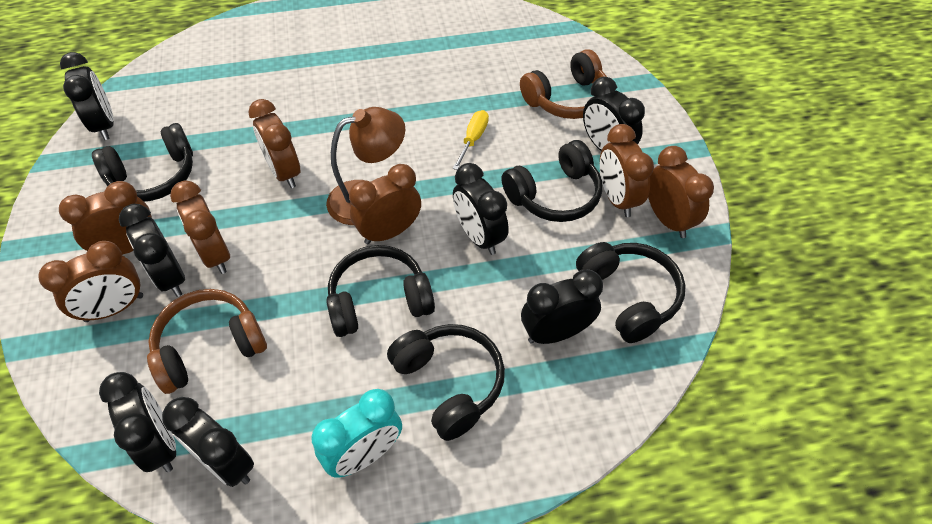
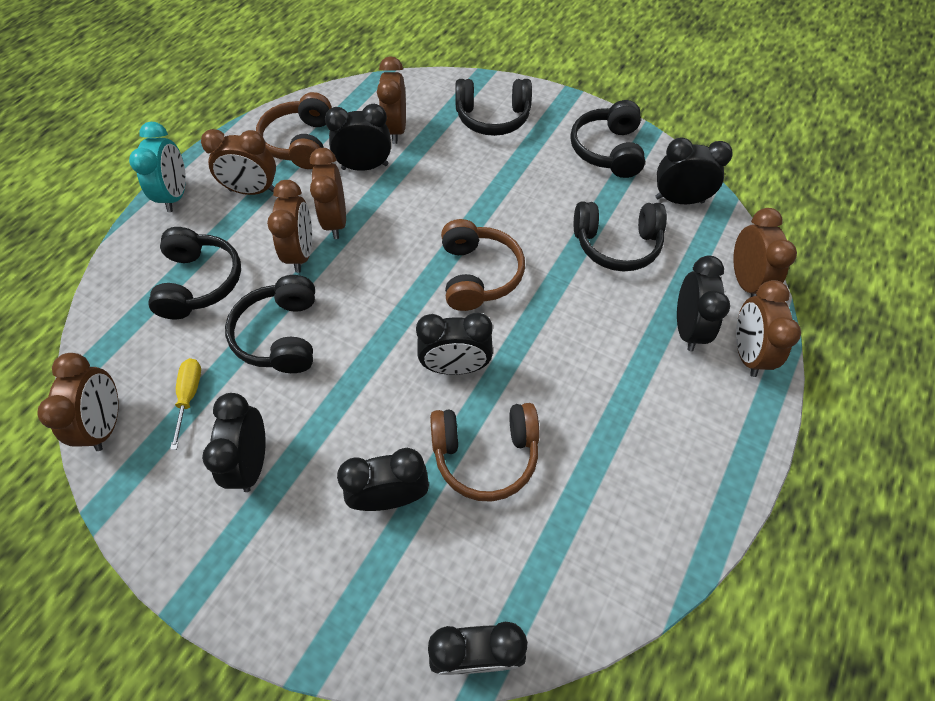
brown headphones: [147,289,267,394] [520,49,607,119] = 2 -> [256,92,332,169] [430,403,539,502] [441,219,525,311] = 3
brown lamp: [326,107,405,225] = 1 -> none = 0

